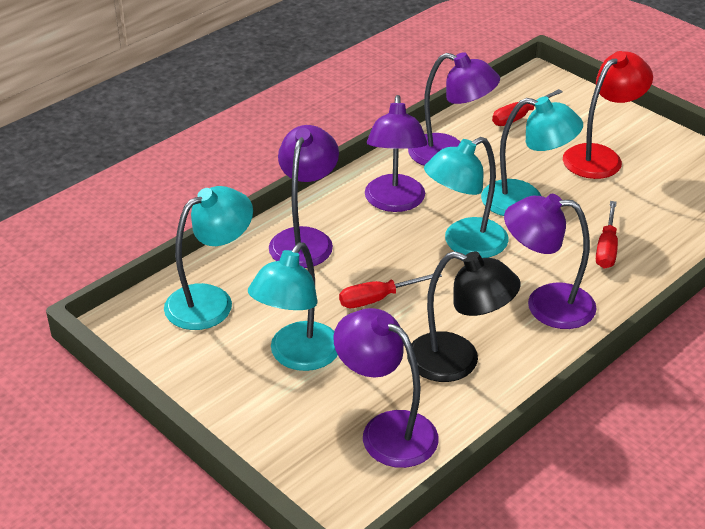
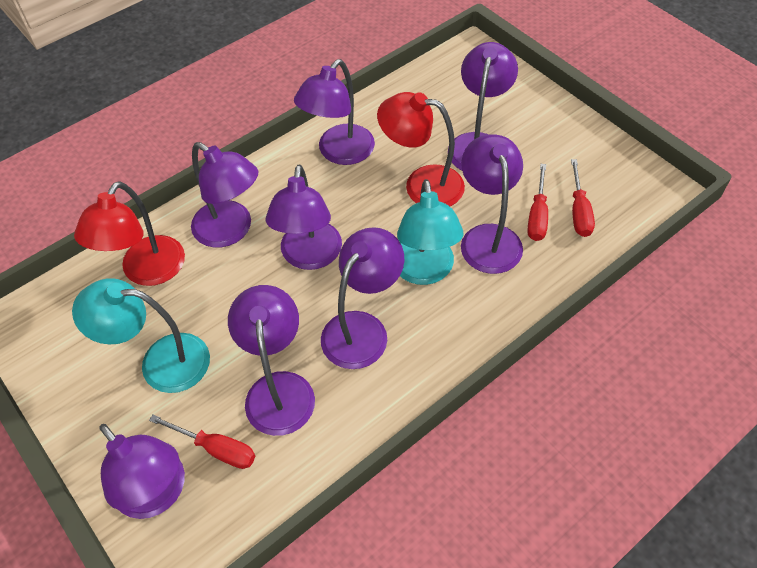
black lamp: [407,251,521,382] = 1 -> none = 0
purple lamp: [269,125,339,268] [333,308,439,468] [365,95,427,212] [408,52,500,166] [504,194,596,329] = 5 -> [99,424,185,519] [191,142,259,248] [228,285,315,436] [266,164,342,270] [294,59,375,165] [321,227,404,369] [448,42,518,170] [461,134,523,274] = 8
red lamp: [563,51,653,179] = 1 -> [74,181,185,286] [377,92,465,206] = 2
turquoise lamp: [164,186,253,330] [248,242,338,371] [424,137,509,258] [481,96,583,216] = 4 -> [72,278,210,393] [397,179,464,285] = 2

